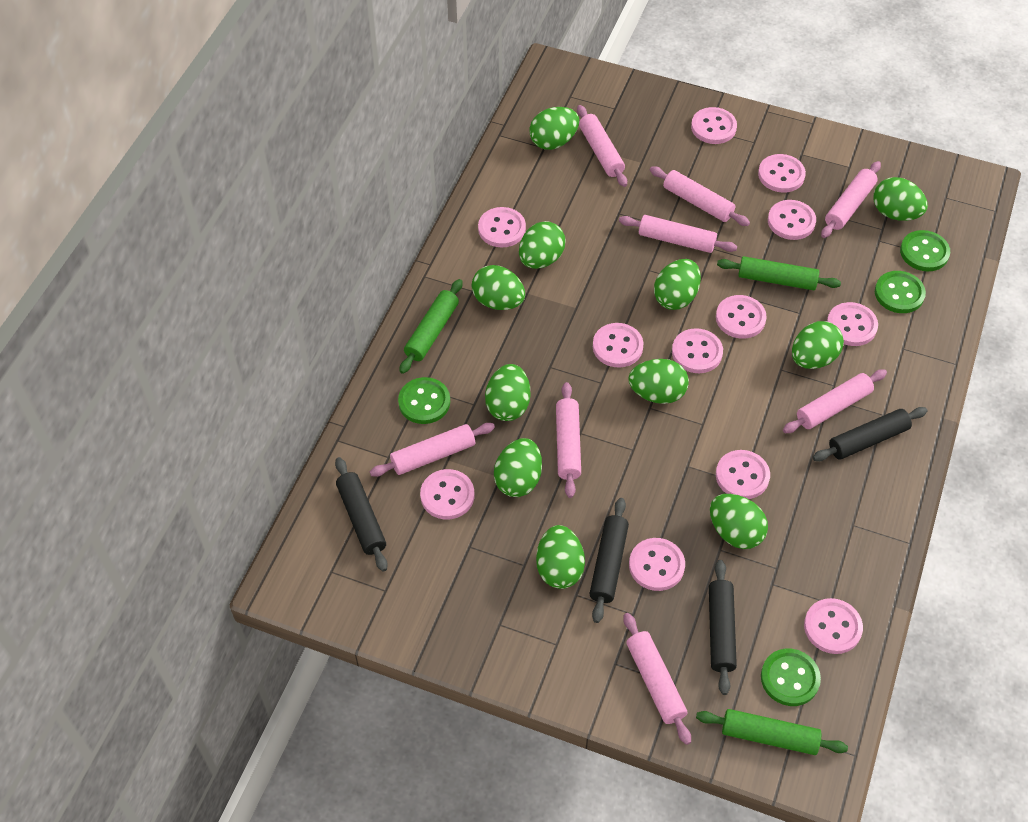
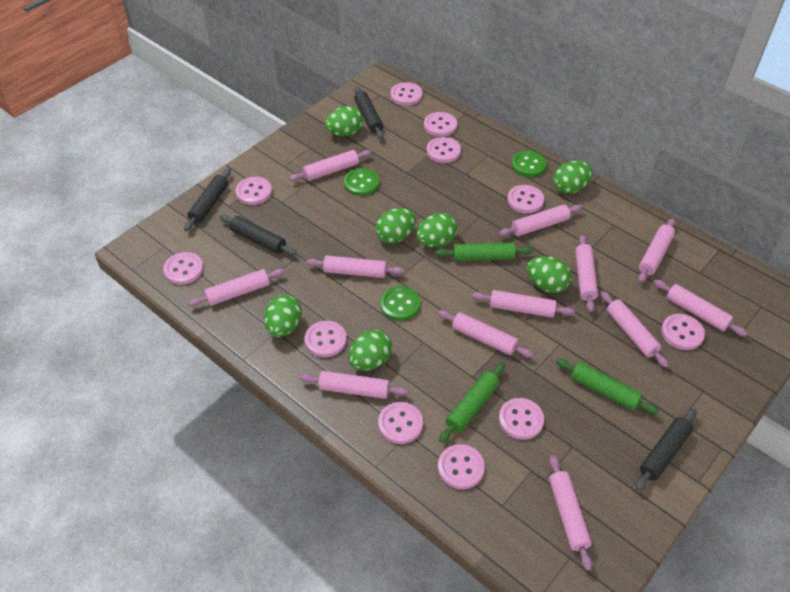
green button: [398,377,450,424] [761,649,821,706] [875,271,926,313] [900,230,950,272] = 4 -> [344,168,379,196] [380,286,420,321] [511,150,547,177] = 3
green egg: [472,265,525,310] [485,364,530,421] [494,438,542,497] [519,221,566,269] [529,107,579,150] [536,525,585,589] [629,359,689,404] [654,259,701,310] [710,494,768,549] [792,321,844,369] [874,177,928,221] = 11 -> [264,295,302,337] [325,106,363,136] [349,330,392,371] [375,208,416,244] [417,213,457,247] [526,256,571,293] [553,161,593,194] = 7
pink button: [420,469,474,519] [478,207,526,247] [593,323,643,368] [629,538,685,591] [672,328,723,373] [691,107,737,144] [716,295,767,339] [716,450,770,499] [758,154,806,193] [768,200,816,240] [804,598,863,654] [827,302,878,346] = 12 -> [163,252,204,285] [235,177,272,205] [305,321,347,357] [378,402,423,444] [390,82,423,106] [424,112,457,137] [427,137,461,163] [438,444,485,489] [499,398,544,440] [507,185,544,213] [661,314,705,350] = 11
pink rolling pin: [370,423,495,477] [556,382,581,498] [577,105,627,187] [619,215,737,253] [623,613,691,745] [650,166,750,226] [783,369,887,433] [821,161,881,238] = 8 -> [188,269,285,307] [290,150,371,181] [300,371,409,399] [306,255,404,278] [438,310,534,358] [472,290,575,318] [499,204,582,236] [549,455,592,571] [575,235,598,312] [600,291,669,368] [638,218,675,283] [653,280,748,337] = 12

